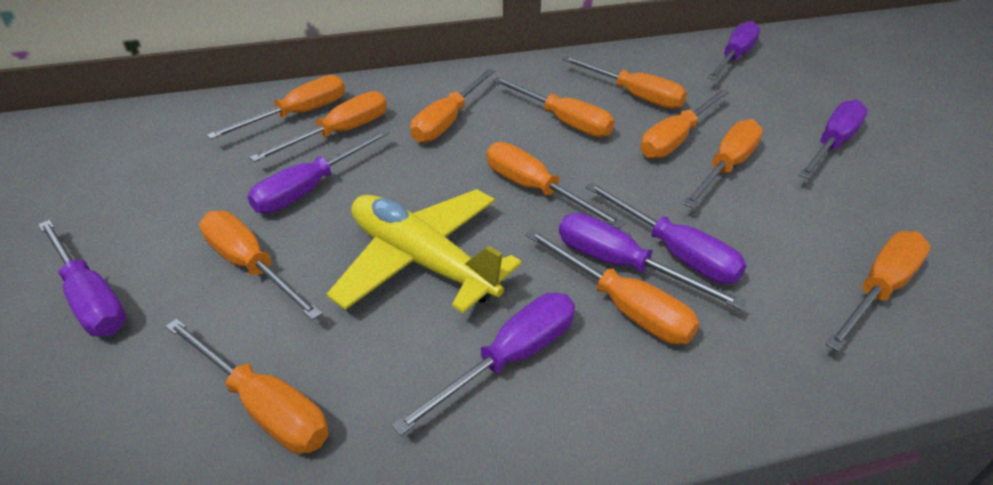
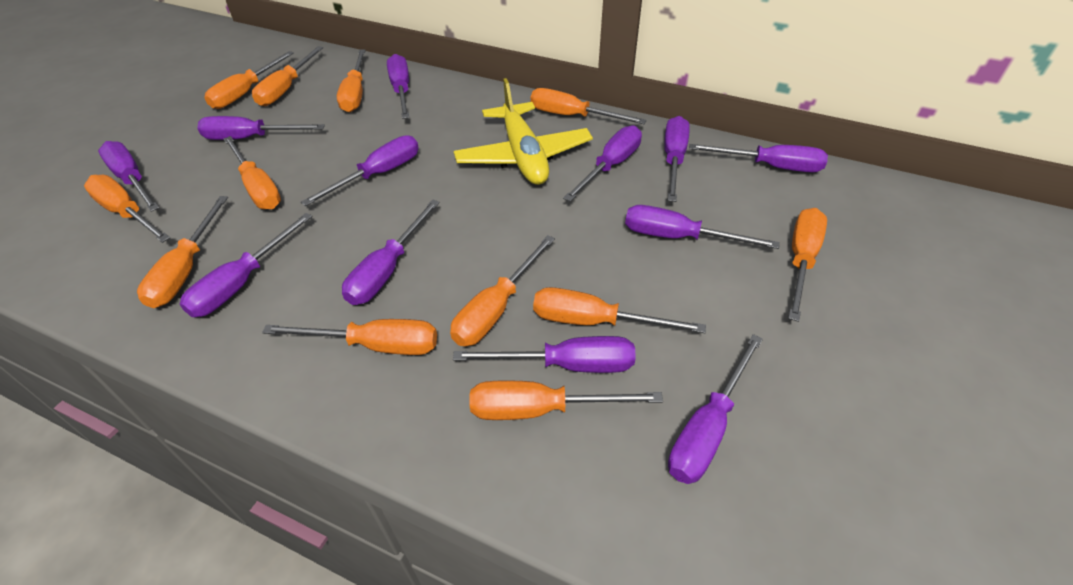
purple screwdriver: [38,220,126,336] [248,129,390,214] [392,293,575,436] [559,213,746,310] [585,182,747,284] [707,21,760,80] [799,99,868,179] = 7 -> [98,141,159,212] [180,213,312,317] [197,116,325,140] [301,135,419,206] [342,200,440,305] [387,54,409,119] [453,336,636,373] [563,125,642,202] [625,205,780,249] [664,116,690,202] [668,334,763,484] [689,144,828,172] = 12

